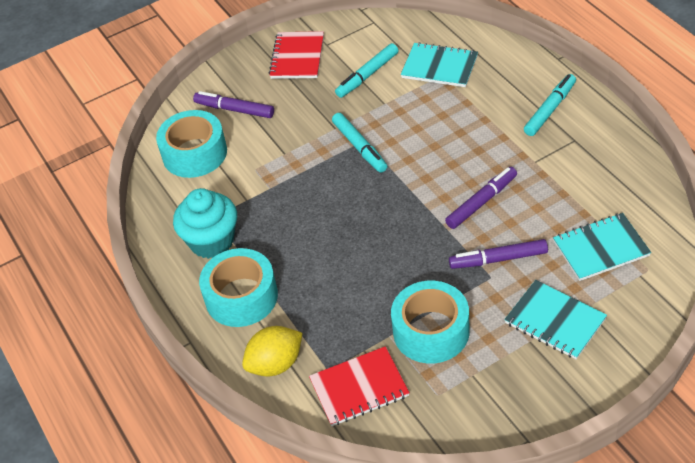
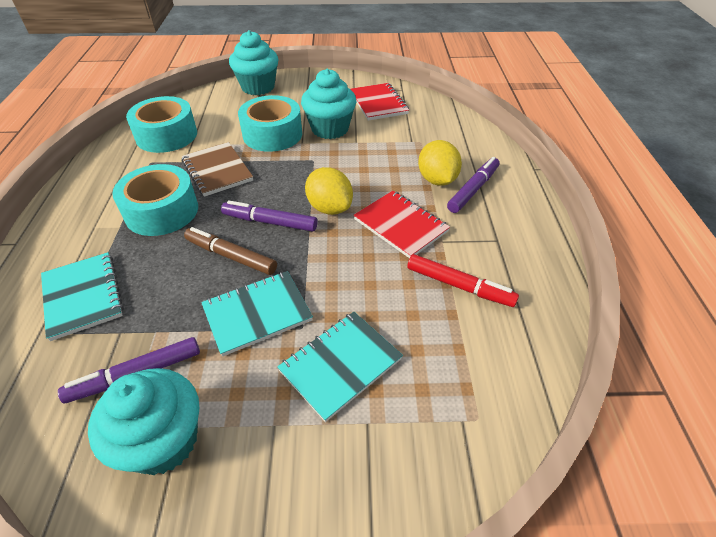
brown marker: none = 0 -> [184,227,277,275] = 1
brown notebook: none = 0 -> [182,142,253,197] = 1
red marker: none = 0 -> [407,254,519,307] = 1
turquoise cupcake: [173,188,237,259] = 1 -> [88,368,199,475] [229,30,278,95] [301,69,357,139] = 3
turquoise marker: [332,113,387,173] [335,43,399,98] [524,74,576,136] = 3 -> none = 0
yellow lemon: [242,326,303,377] = 1 -> [305,167,353,215] [418,140,462,186] = 2

